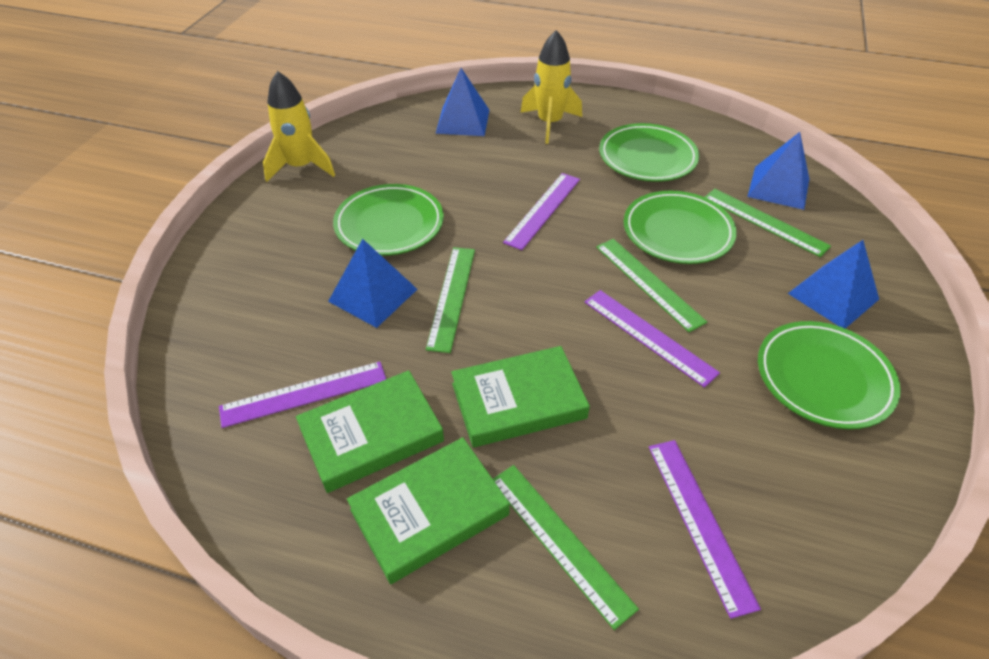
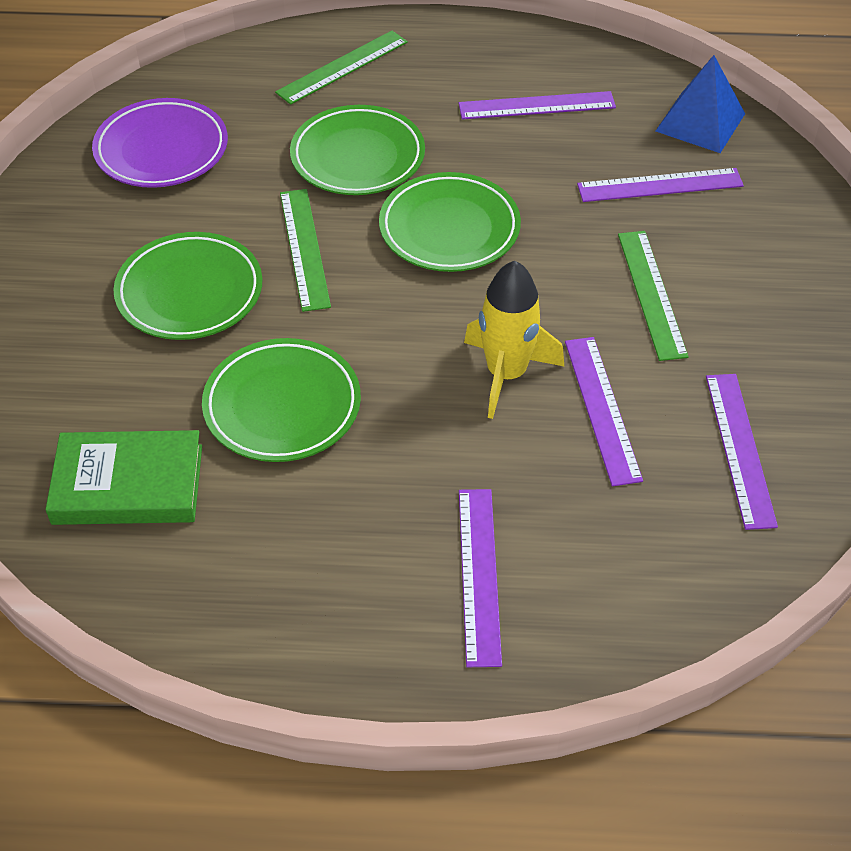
blue pyramid: [328,239,418,328] [435,68,489,136] [747,132,809,210] [788,240,879,329] = 4 -> [656,55,745,153] = 1
green book: [296,370,444,493] [347,437,510,584] [451,346,590,447] = 3 -> [45,430,202,525] = 1
green ruler: [426,247,475,353] [493,465,639,630] [596,239,707,332] [705,189,831,257] = 4 -> [275,30,408,105] [280,189,331,312] [618,231,689,361] = 3
purple plate: none = 0 -> [92,98,228,188] = 1
purple ruler: [219,361,386,428] [503,173,580,250] [584,290,720,388] [649,440,761,619] = 4 -> [459,91,616,120] [459,489,502,667] [565,337,643,486] [577,168,744,202] [706,374,778,530] = 5
yellow rocket: [263,71,335,182] [520,30,582,144] = 2 -> [464,261,564,419] = 1

